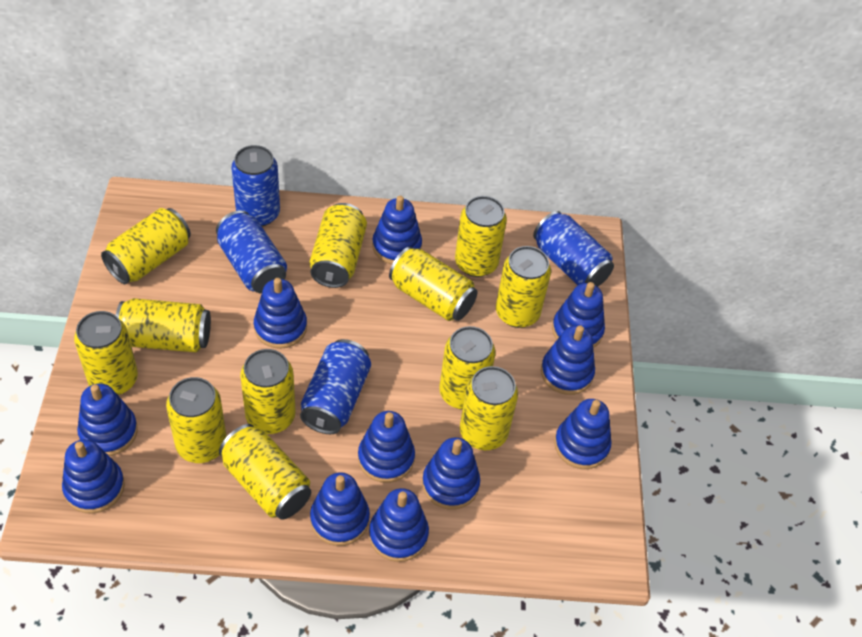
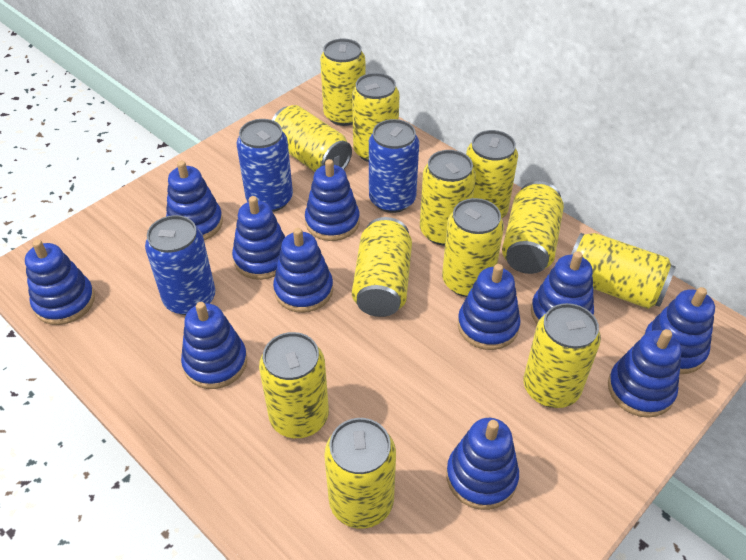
blue can: [216,211,287,294] [231,145,280,226] [300,339,371,434] [533,211,614,287] = 4 -> [145,215,215,315] [237,119,293,212] [369,119,419,213] = 3

